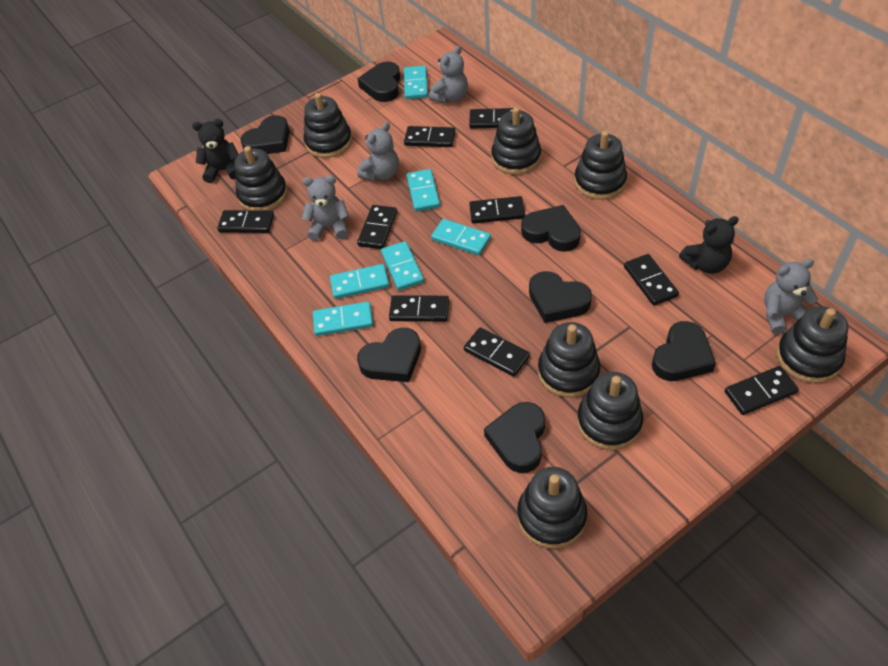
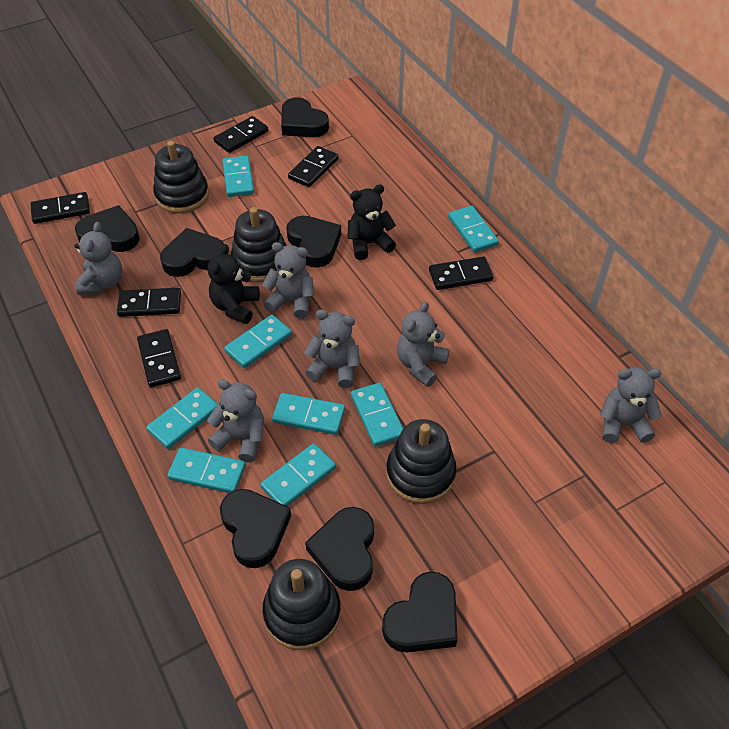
black domino: [217,210,274,233] [357,205,397,249] [389,295,449,322] [404,126,456,147] [464,327,530,377] [469,108,513,129] [469,196,525,224] [624,254,679,306] [725,366,799,415] = 9 -> [31,192,90,224] [117,288,181,317] [137,329,181,388] [213,116,269,153] [288,146,339,187] [429,256,494,290] = 6
black stacking toy: [234,146,288,211] [303,93,352,158] [491,107,541,175] [517,467,588,549] [538,322,600,397] [574,131,627,200] [577,372,643,450] [777,306,848,383] = 8 -> [153,141,209,213] [231,207,287,282] [262,559,341,650] [386,419,457,504] = 4
grey teddy bear: [302,176,349,241] [357,122,399,181] [429,45,468,103] [764,259,818,334] = 4 -> [74,222,122,295] [207,379,264,463] [262,242,315,319] [304,310,360,388] [397,302,449,387] [600,367,662,443] = 6
turquoise domino: [313,302,373,336] [330,264,389,299] [381,241,424,290] [404,66,428,99] [407,169,440,212] [431,219,491,255] = 6 -> [146,387,218,449] [167,447,246,493] [222,156,254,197] [224,315,292,368] [260,443,336,506] [272,393,345,435] [351,383,403,447] [448,206,499,253] = 8

